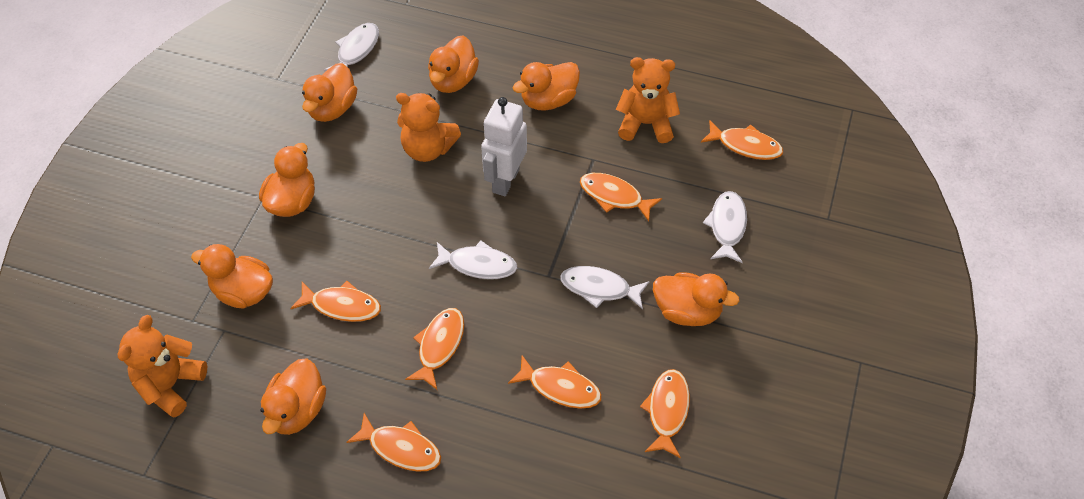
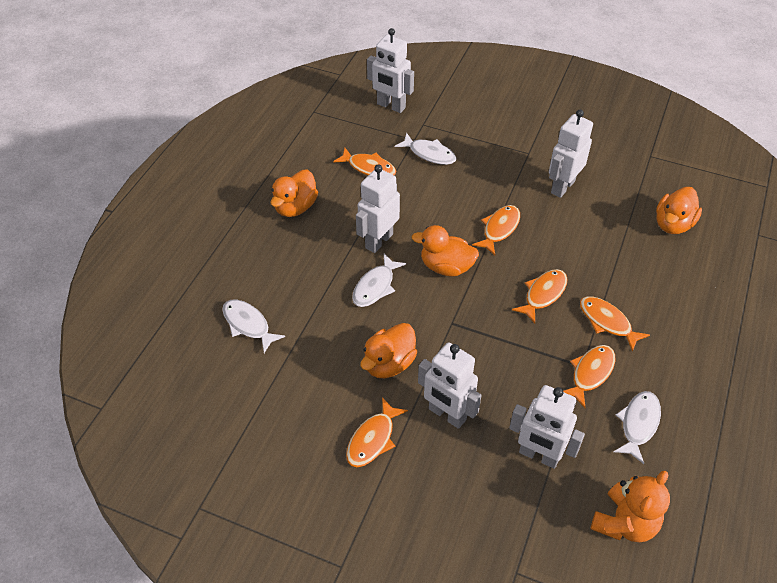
orange duck: [191,244,273,309] [259,143,315,217] [261,359,326,435] [302,63,357,122] [428,35,479,93] [512,62,580,111] [653,272,740,326] = 7 -> [270,170,318,217] [360,323,417,378] [411,225,479,277] [656,187,702,234] = 4
orange fish: [290,281,381,322] [347,413,441,472] [405,308,464,390] [508,355,602,409] [580,173,662,222] [640,369,690,458] [701,120,783,160] = 7 -> [333,148,396,175] [346,397,408,467] [472,205,520,255] [512,269,567,323] [563,345,615,408] [580,296,650,352] = 6
orange teddy bear: [118,315,207,418] [396,93,461,162] [616,57,680,143] = 3 -> [591,471,670,542] = 1
white robot: [481,97,527,196] = 1 -> [356,164,400,253] [367,28,414,113] [418,342,482,429] [509,385,585,469] [549,110,593,198] = 5

